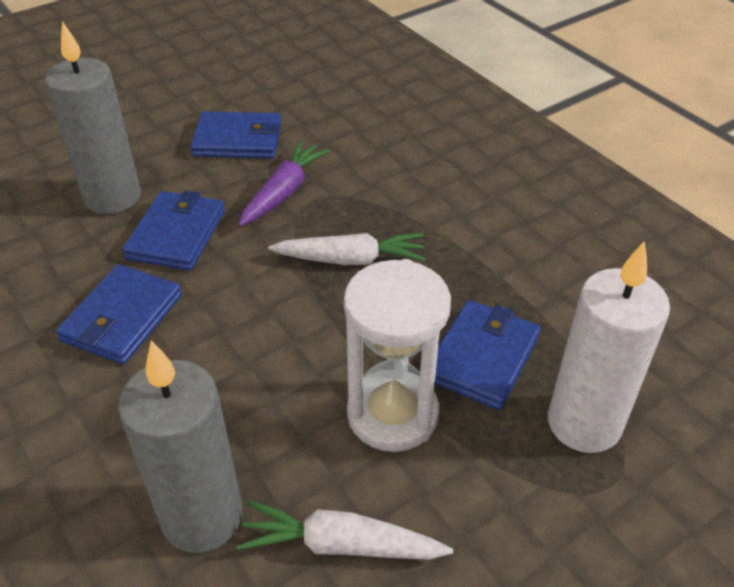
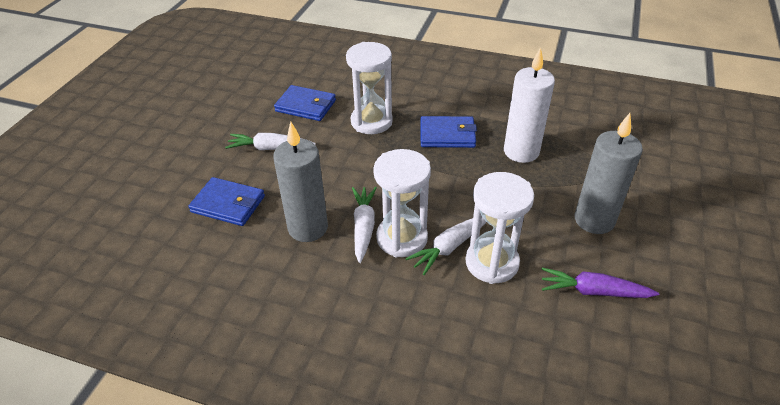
blue wallet: [56,264,182,364] [122,190,225,271] [190,111,282,159] [435,300,541,410] = 4 -> [188,177,265,226] [274,85,336,121] [420,116,477,148] = 3
white carrot: [236,500,453,560] [268,233,426,265] = 2 -> [225,133,316,150] [352,187,377,263] [405,217,486,275] = 3
white hourglass: [344,259,451,452] = 1 -> [346,42,393,134] [373,149,431,257] [466,172,534,284] = 3

